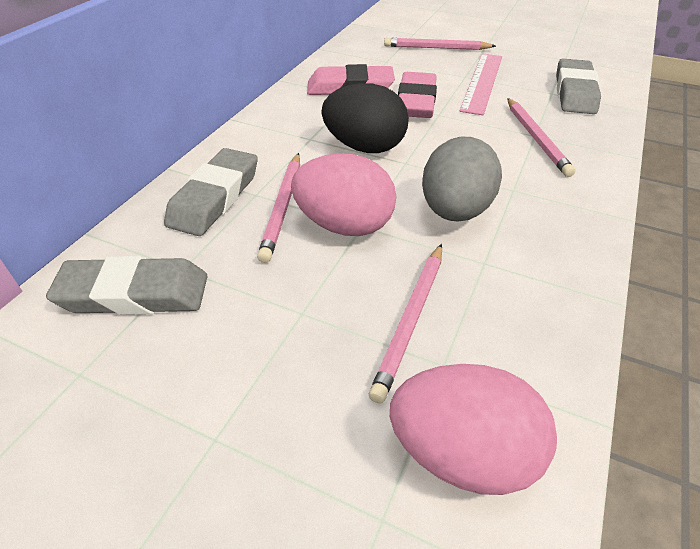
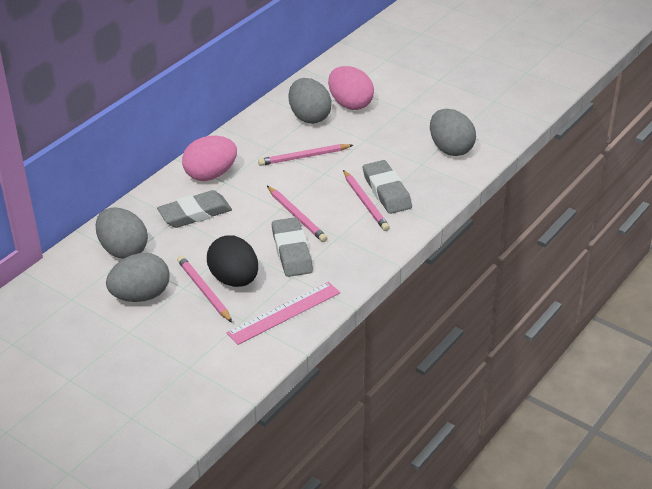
grey egg: [422,137,502,221] = 1 -> [96,208,148,259] [106,253,170,302] [289,78,332,124] [430,109,476,156] = 4
pink eraser: [307,64,395,95] [398,72,437,118] = 2 -> none = 0

